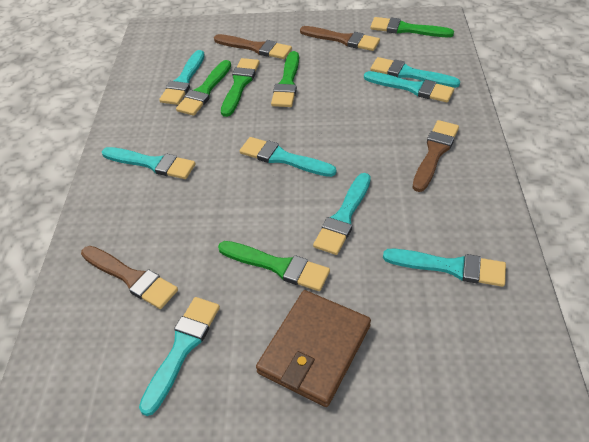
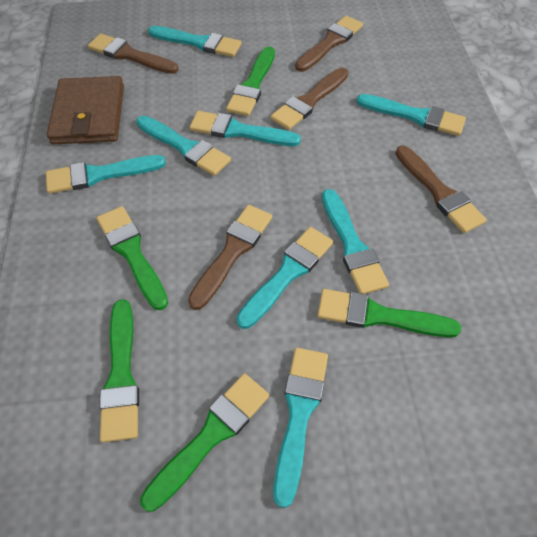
brown brush: [81,246,178,309] [214,34,292,59] [300,26,380,51] [412,120,459,192] = 4 -> [88,33,178,74] [188,205,272,310] [271,68,349,130] [295,16,363,72] [395,145,487,233] = 5

